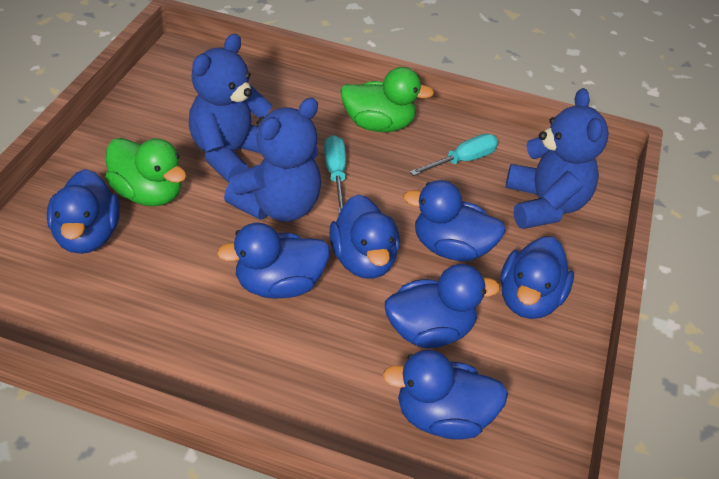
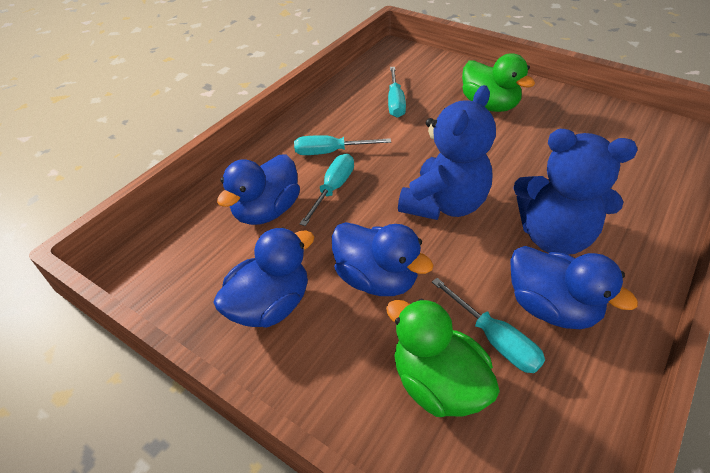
blue duck: [47,169,120,254] [217,223,330,299] [329,194,400,279] [383,350,508,440] [385,264,500,348] [403,180,506,261] [500,237,574,319] = 7 -> [213,227,314,327] [217,154,300,225] [332,222,434,296] [510,246,638,329] = 4
blue teddy bear: [189,34,272,183] [224,98,321,222] [506,88,609,229] = 3 -> [398,85,496,220] [513,129,637,255] = 2
turquoise screwdriver: [324,135,346,213] [410,134,498,176] = 2 -> [294,135,391,155] [299,154,354,226] [388,67,406,118] [432,278,545,373] = 4

